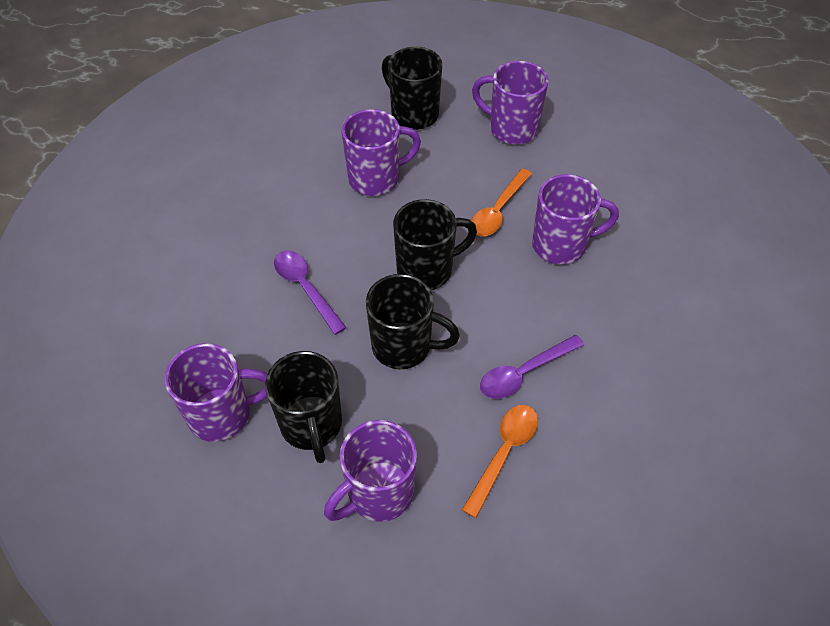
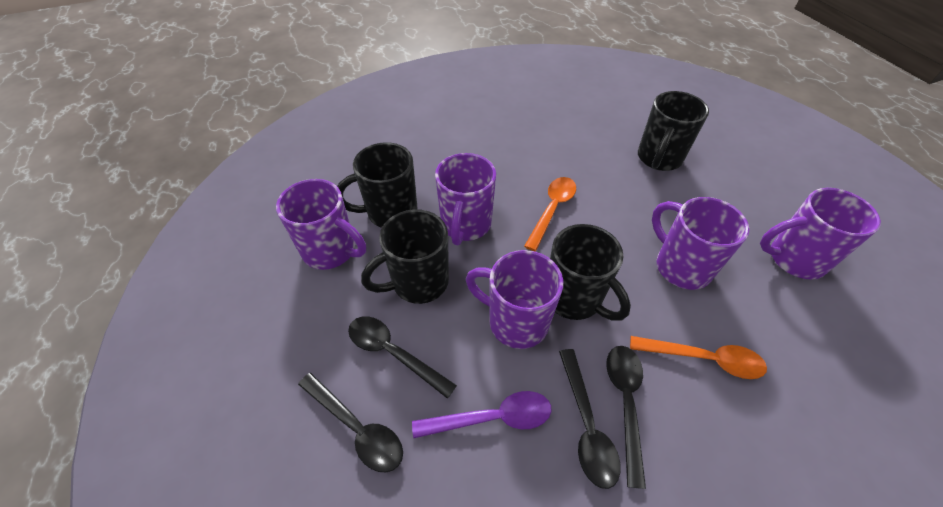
black spoon: none = 0 -> [298,373,403,472] [348,316,457,399] [559,349,621,489] [606,346,646,489] = 4
purple spoon: [274,251,347,335] [480,335,584,399] = 2 -> [412,391,551,438] = 1

